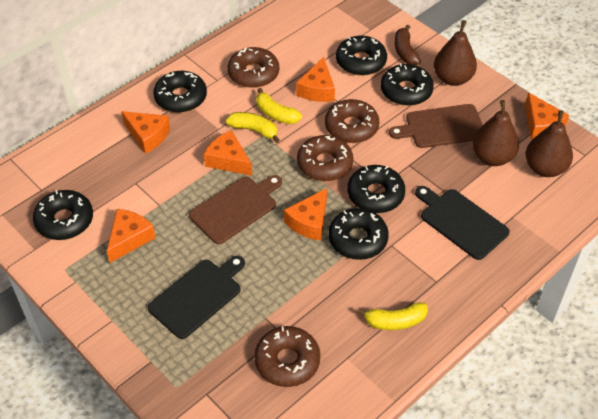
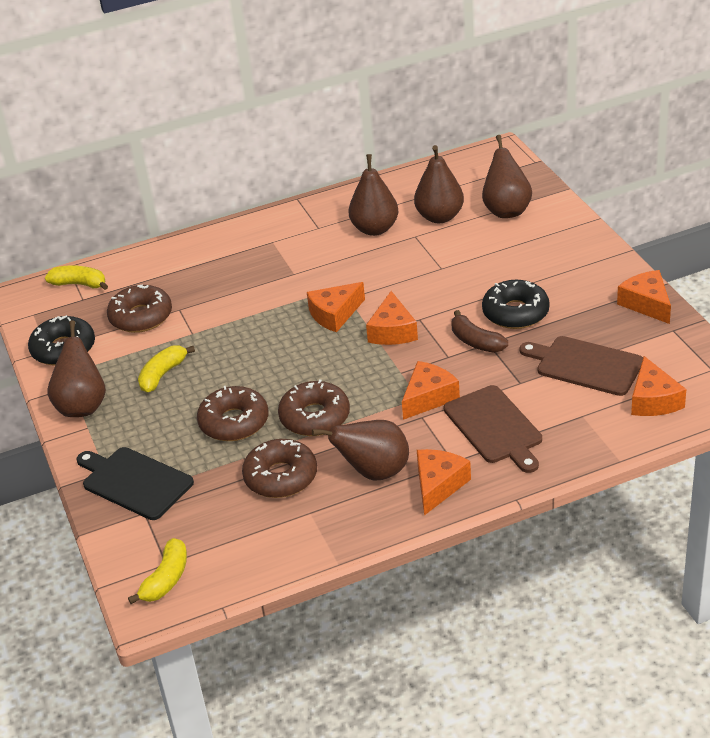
black cutting board: [148,256,245,339] [415,186,510,260] = 2 -> [76,447,194,520] = 1
black donut: [33,190,93,240] [153,71,207,113] [329,208,389,260] [336,36,387,76] [348,165,405,213] [381,63,434,106] = 6 -> [28,315,95,366] [482,280,550,329] = 2
brown pear: [434,20,477,86] [472,100,519,166] [525,110,573,177] = 3 -> [47,320,106,417] [312,420,409,481] [348,154,399,236] [414,145,464,223] [482,135,532,218] = 5

